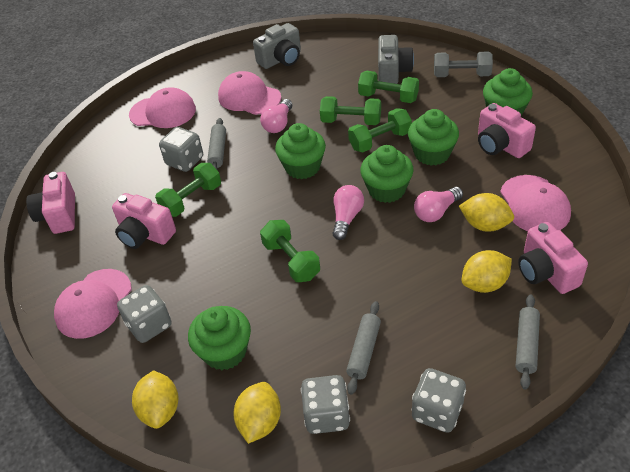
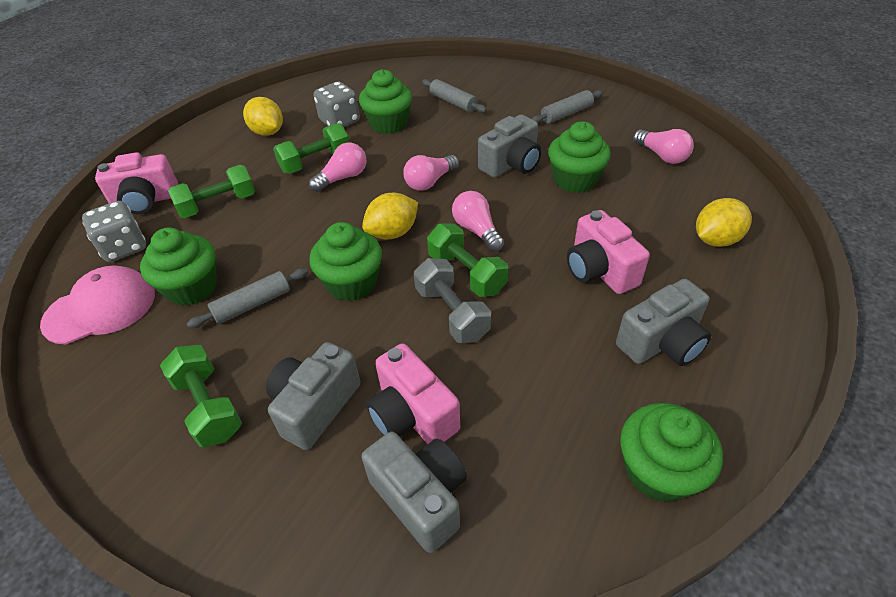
green dumbbell: [155,163,221,217] [260,220,320,282] [320,96,381,125] [348,108,412,152] [358,71,419,103] = 5 -> [160,345,242,447] [168,165,255,218] [273,123,350,174] [427,224,508,297] = 4
grey camera: [253,23,301,69] [378,35,414,84] = 2 -> [266,342,360,450] [361,432,467,553] [478,115,541,178] [616,279,711,366] = 4
grey dice: [117,285,172,343] [159,127,203,172] [301,375,350,434] [412,368,466,433] = 4 -> [82,201,146,262] [314,82,360,127] = 2
pink camera: [26,172,75,234] [112,193,176,249] [478,103,536,158] [518,222,588,294] = 4 -> [95,152,178,214] [366,343,460,444] [567,210,650,294] = 3
pink cap: [54,269,131,339] [129,88,196,128] [218,71,281,115] [500,175,571,231] = 4 -> [40,265,155,344] = 1
pink light bulb: [260,99,292,133] [333,185,364,240] [414,187,463,222] = 3 -> [309,143,366,192] [403,155,459,191] [452,191,504,252] [633,129,694,164] = 4
yellow lemon: [132,370,178,429] [234,382,281,444] [459,193,514,232] [461,250,512,293] = 4 -> [243,97,283,136] [362,193,418,239] [696,198,752,247] = 3

